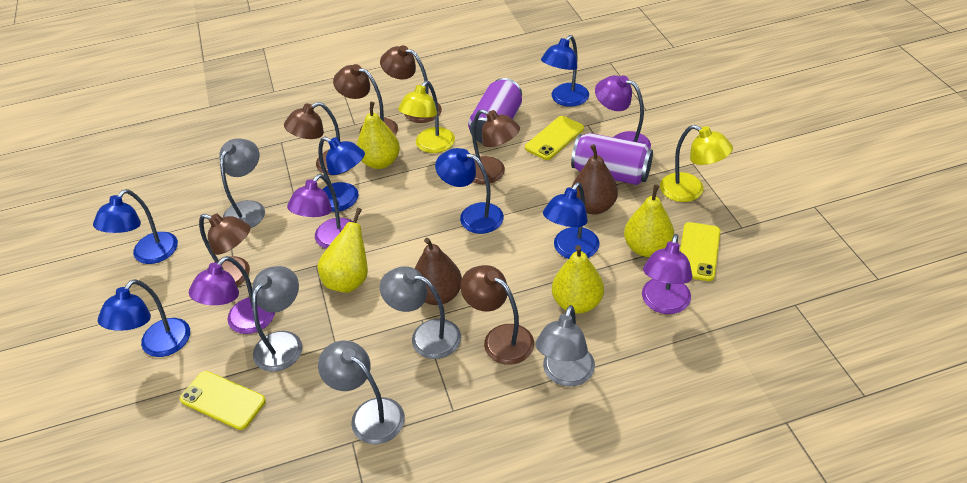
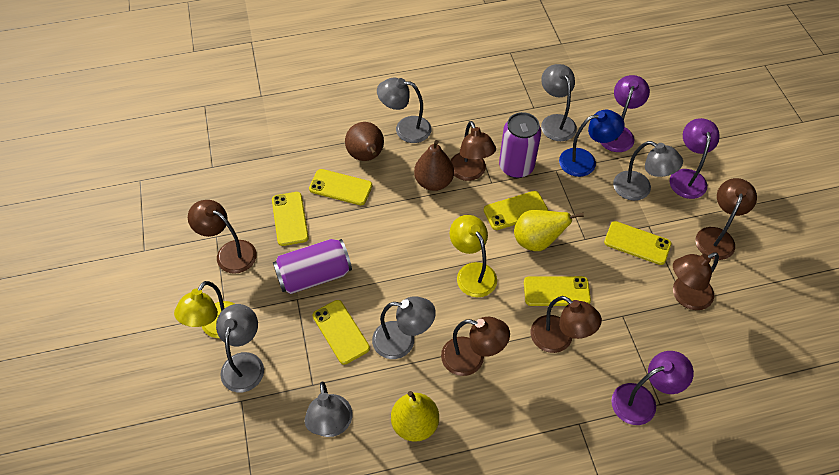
blue lamp: [93,189,178,264] [98,279,190,357] [319,137,365,212] [435,148,504,234] [541,35,589,107] [543,182,600,259] = 6 -> [559,110,624,177] = 1
grey lamp: [219,138,265,228] [252,266,302,372] [318,341,405,444] [380,266,461,359] [535,305,595,387] = 5 -> [216,304,264,392] [304,382,352,437] [372,296,436,359] [377,78,431,143] [541,64,577,141] [613,141,683,201] = 6
purple lamp: [189,256,275,334] [287,174,353,249] [595,75,651,149] [642,234,692,314] = 4 -> [601,75,650,152] [611,351,694,425] [670,118,720,199] = 3
yellow pear: [317,208,368,293] [357,102,400,169] [552,245,604,313] [624,184,674,257] = 4 -> [391,391,439,442] [514,210,584,251] = 2
yellow phone: [180,371,266,430] [525,116,584,160] [680,222,721,281] = 3 -> [272,192,309,246] [309,169,372,205] [313,300,370,365] [484,191,548,230] [524,276,591,306] [604,221,671,265] = 6

